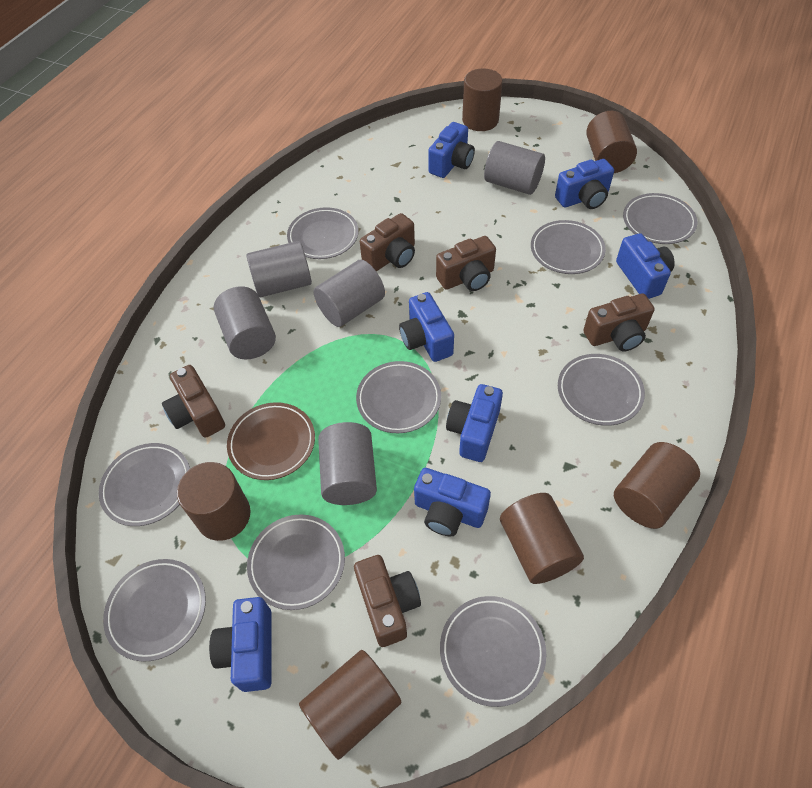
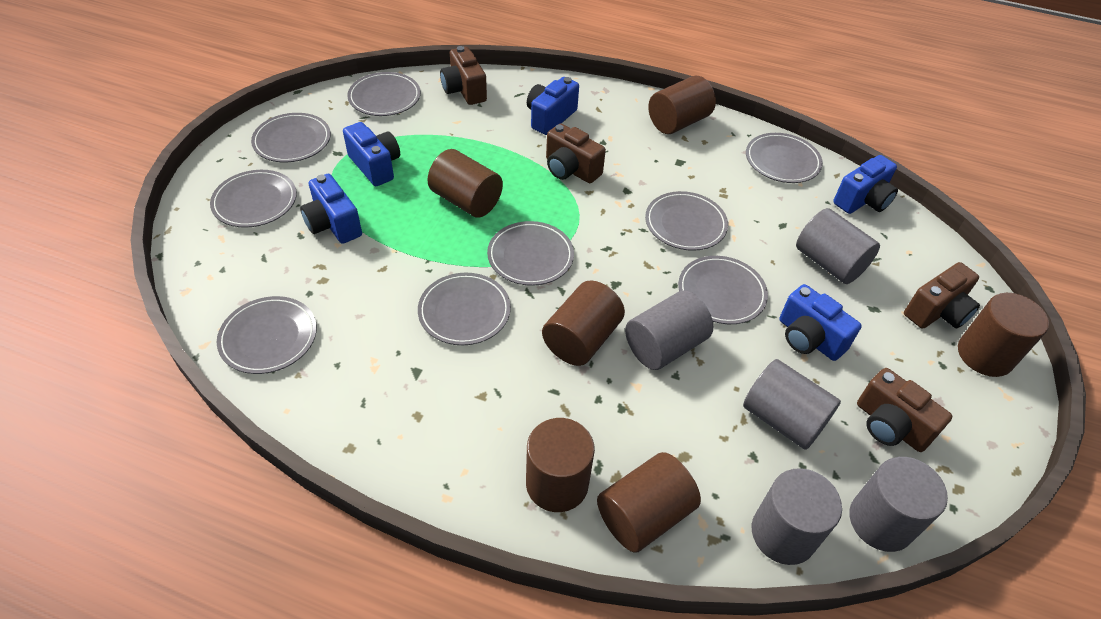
blue camera: [209,597,272,692] [399,292,454,362] [414,468,491,537] [428,122,475,178] [446,384,503,462] [555,159,614,209] [616,233,675,299] = 7 -> [300,174,362,244] [343,122,400,186] [527,77,579,135] [779,284,862,361] [833,155,898,214] = 5
brown camera: [162,365,225,438] [354,555,421,647] [360,213,415,271] [436,236,496,291] [583,294,654,351] = 5 -> [440,46,487,105] [546,123,606,183] [857,368,953,452] [904,262,980,328] = 4
brown plate: [227,402,315,480] = 1 -> none = 0

